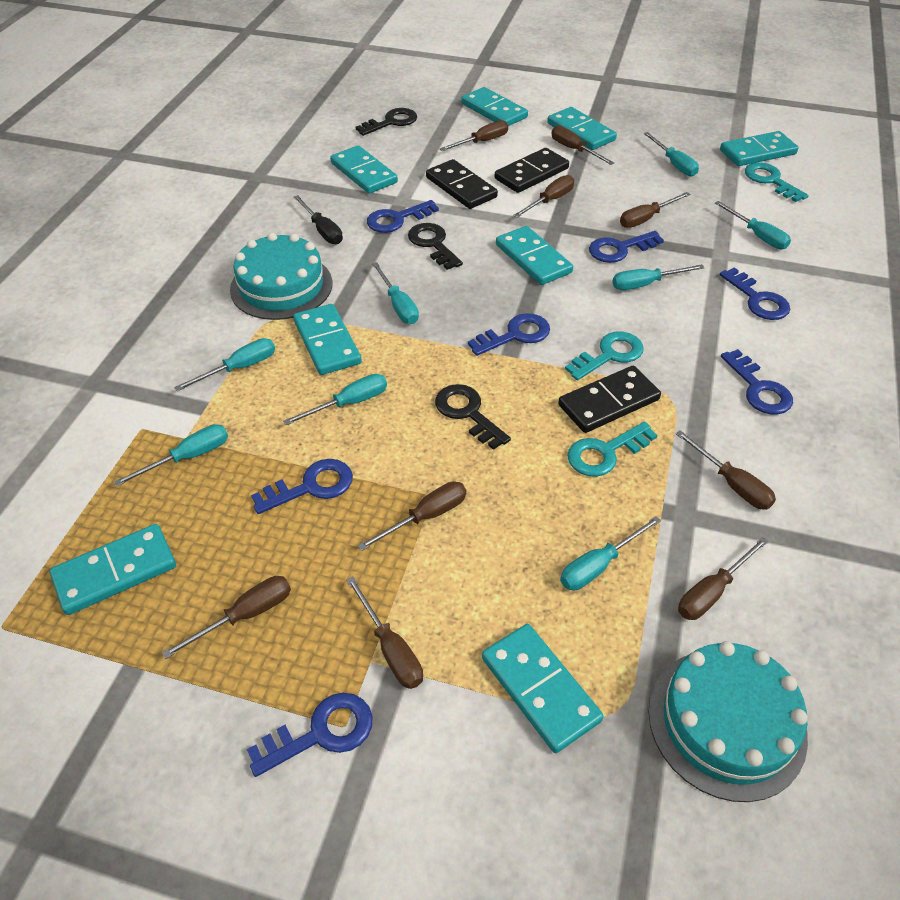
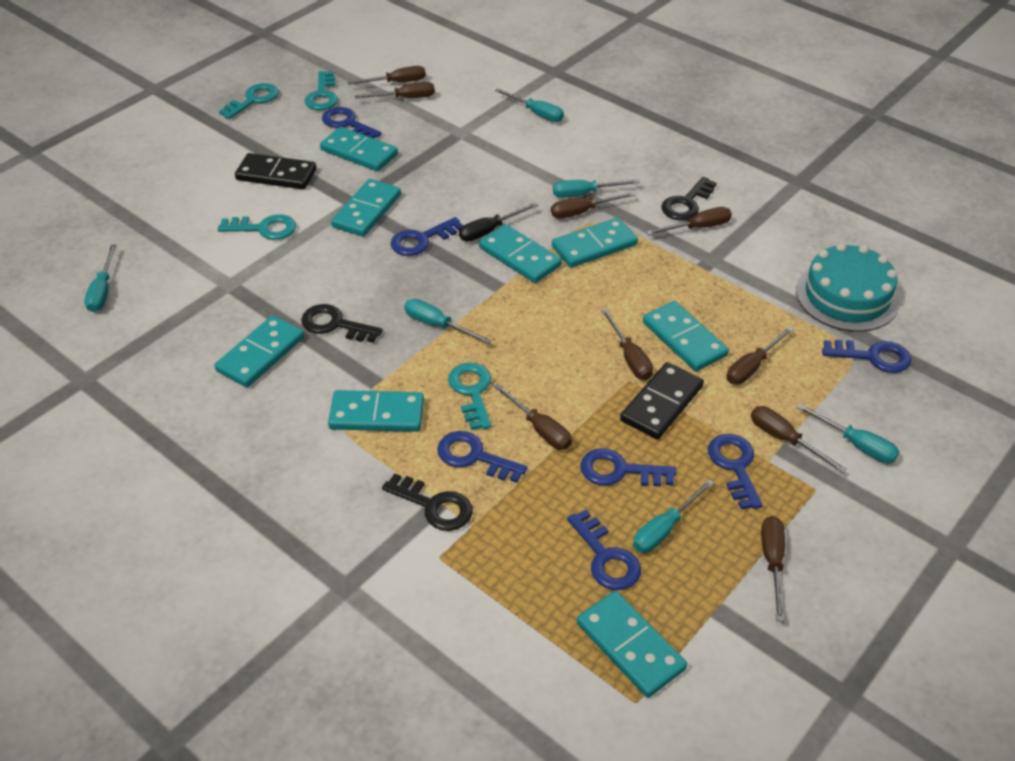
black domino: [426,159,498,209] [495,148,569,193] [558,366,661,433] = 3 -> [235,153,317,189] [620,362,704,439] = 2
turquoise cake: [230,233,332,320] [648,641,808,802] = 2 -> [796,243,900,332] = 1
turquoise key: [565,332,643,381] [567,422,657,477] [745,162,809,202] = 3 -> [218,214,296,240] [219,83,279,119] [305,71,338,110] [448,363,491,430] = 4
turquoise screwdriver: [114,424,228,487] [174,338,275,391] [283,374,387,425] [372,262,419,324] [560,516,661,590] [612,264,705,290] [644,132,699,176] [715,201,791,249] = 8 -> [84,245,117,312] [404,299,491,344] [495,89,564,122] [553,179,640,198] [633,479,714,553] [797,403,899,463] = 6

